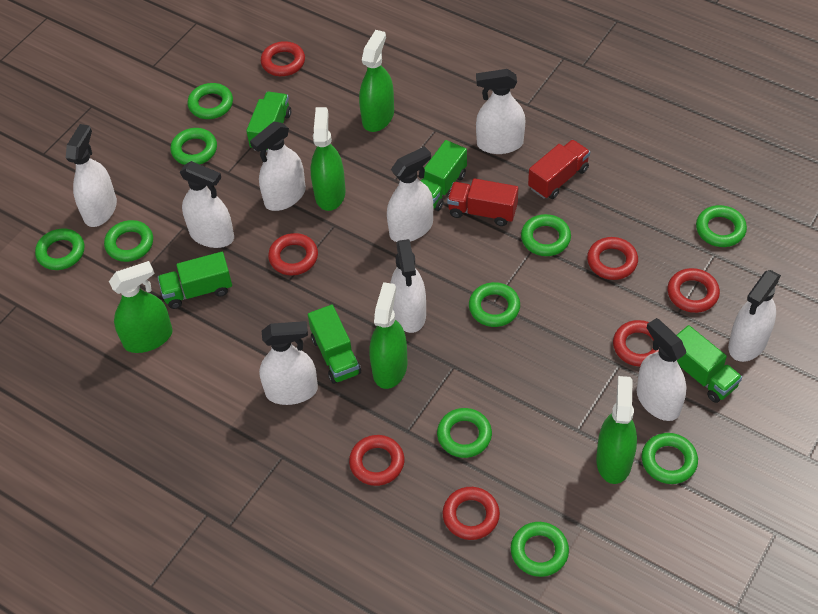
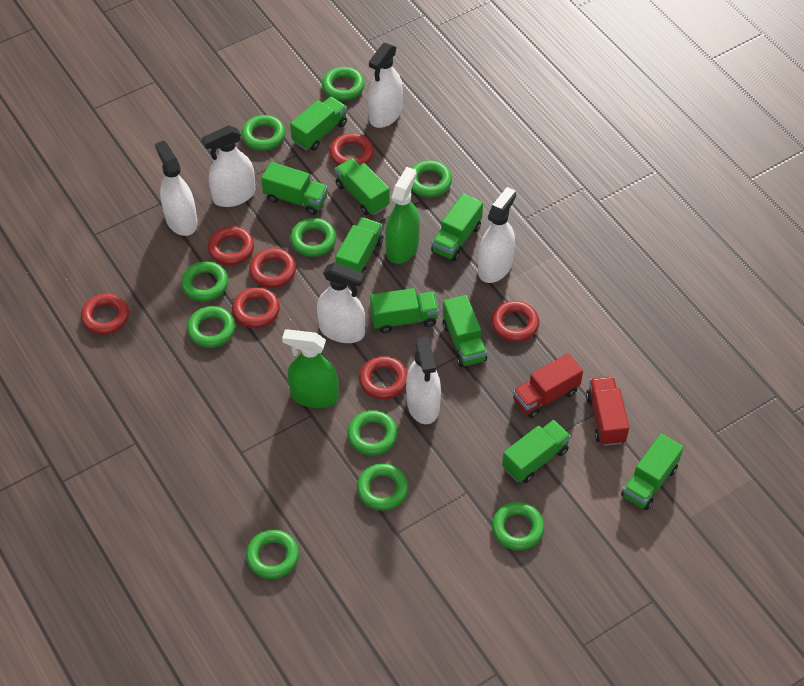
green spray bottle: [109,261,173,353] [311,107,346,211] [359,30,394,132] [370,282,407,389] [596,376,637,484] = 5 -> [282,329,339,408] [385,167,420,264] = 2
green truck: [158,252,232,309] [246,92,291,152] [308,305,361,384] [421,140,467,211] [677,325,742,403] = 5 -> [261,162,328,215] [290,97,347,151] [335,158,390,215] [335,217,383,274] [370,288,439,333] [431,193,483,261] [443,295,487,367] [502,420,571,483] [621,434,683,510] = 9
white spray bottle: [66,124,117,227] [180,161,234,248] [250,122,306,211] [259,321,318,405] [387,146,433,242] [391,239,426,333] [476,69,525,154] [637,318,687,421] [728,270,781,362] = 9 -> [155,140,198,236] [202,125,255,207] [317,262,365,343] [368,43,403,128] [406,337,441,424] [478,187,516,283] = 6

